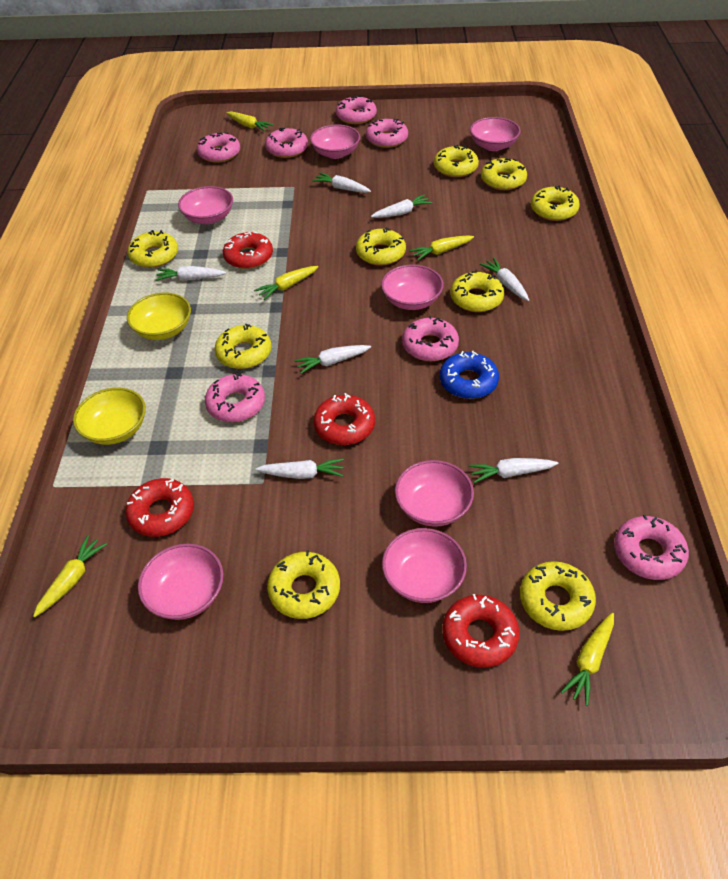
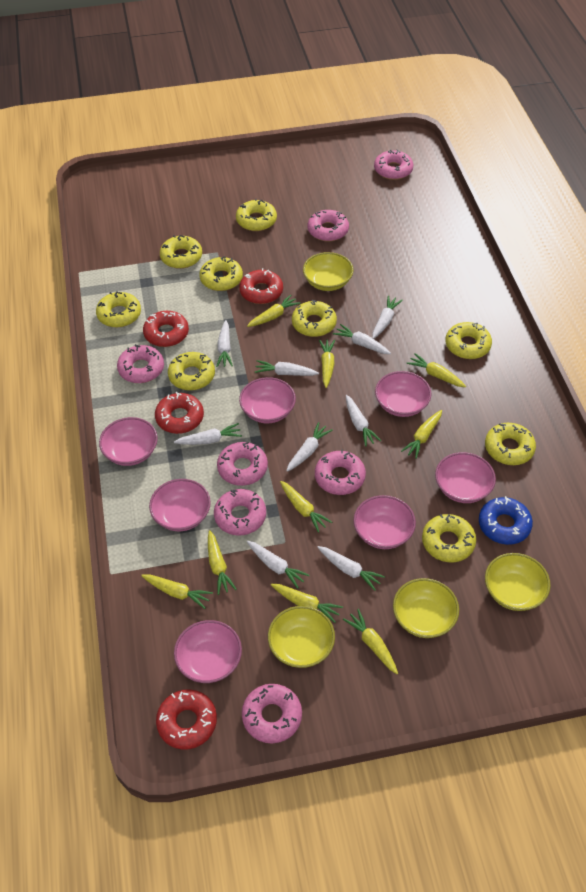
white carrot: [155,266,226,281] [255,458,344,479] [294,345,371,374] [312,173,371,193] [371,195,432,218] [469,458,558,483] [480,258,529,301] = 7 -> [174,423,242,445] [216,320,233,367] [247,541,309,589] [255,360,319,376] [286,422,333,472] [317,546,385,591] [333,324,391,354] [346,395,381,446] [372,296,403,339] = 9
yellow bowl: [73,388,146,445] [127,292,191,340] = 2 -> [268,606,335,668] [303,252,354,291] [393,578,459,638] [485,553,551,611] = 4
yellow carrot: [33,535,107,617] [226,111,273,131] [254,266,318,300] [410,235,474,261] [561,612,614,706] = 5 -> [141,574,213,609] [208,530,237,595] [247,295,300,327] [271,584,343,623] [280,481,332,533] [319,340,335,388] [343,609,398,674] [401,410,442,459] [407,353,466,387] = 9

